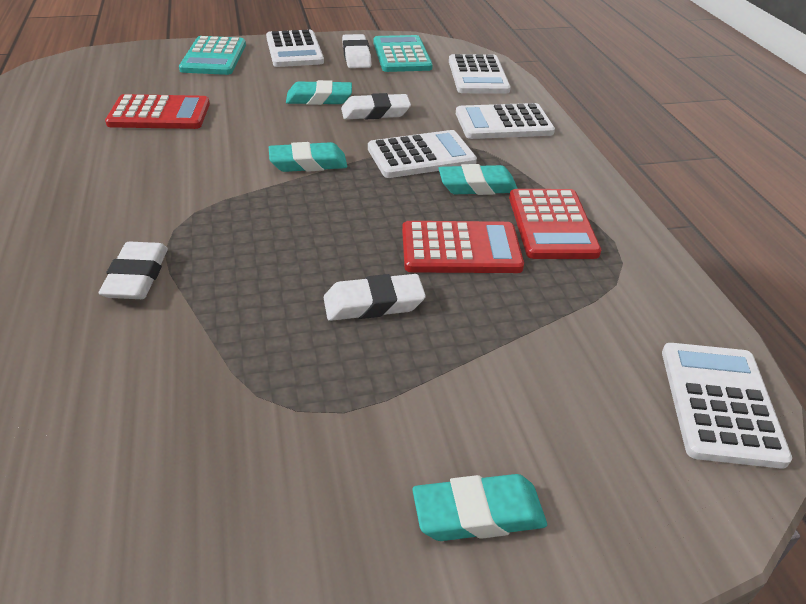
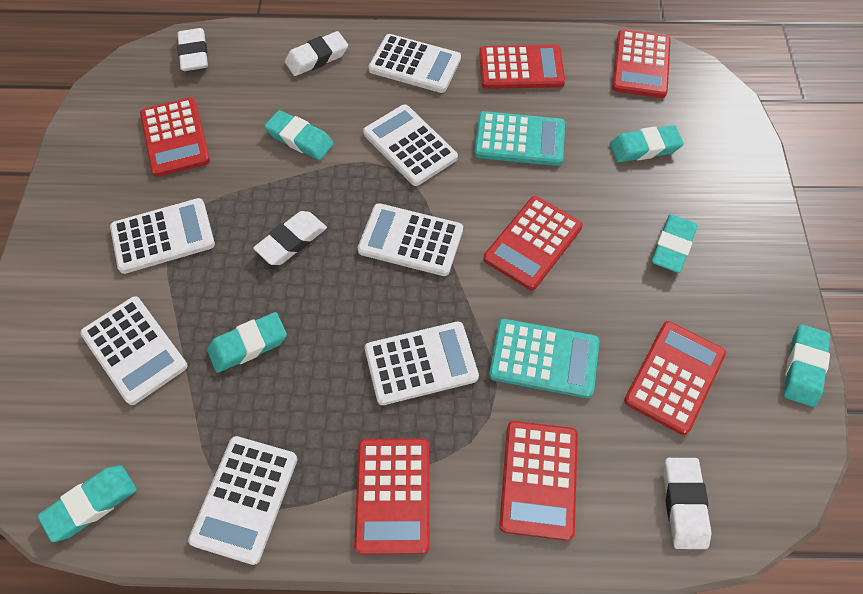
red calculator: [105,94,210,129] [402,221,524,273] [509,189,601,259] = 3 -> [140,97,210,177] [354,438,430,554] [479,45,565,89] [484,196,583,290] [499,421,578,541] [612,29,671,98] [624,321,726,435] = 7
turquoise eraser: [269,142,347,172] [286,80,352,105] [412,474,547,541] [438,164,518,195] = 4 -> [38,465,137,542] [207,312,287,373] [264,110,334,160] [610,125,684,162] [651,214,697,273] [784,325,830,407] = 6
white calculator: [266,30,324,67] [368,130,477,178] [449,54,511,94] [456,103,555,139] [662,343,792,469] = 5 -> [80,296,188,405] [110,198,215,274] [188,436,297,565] [358,203,463,276] [363,105,458,186] [365,321,479,405] [368,34,461,93] = 7

